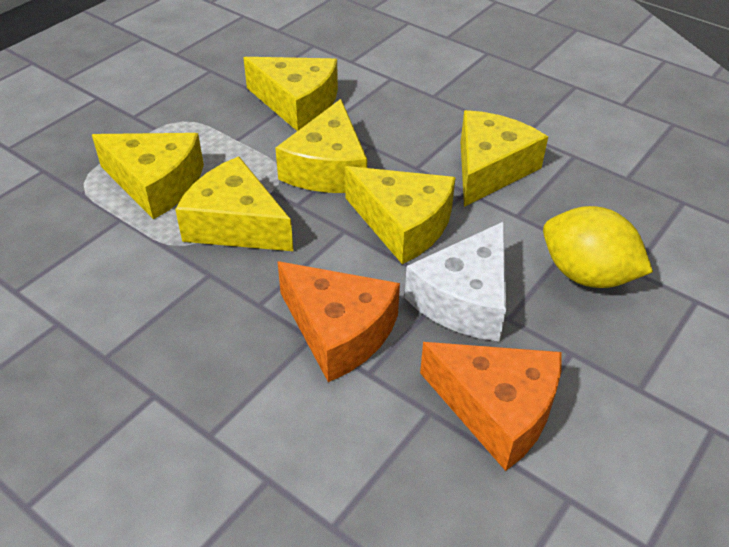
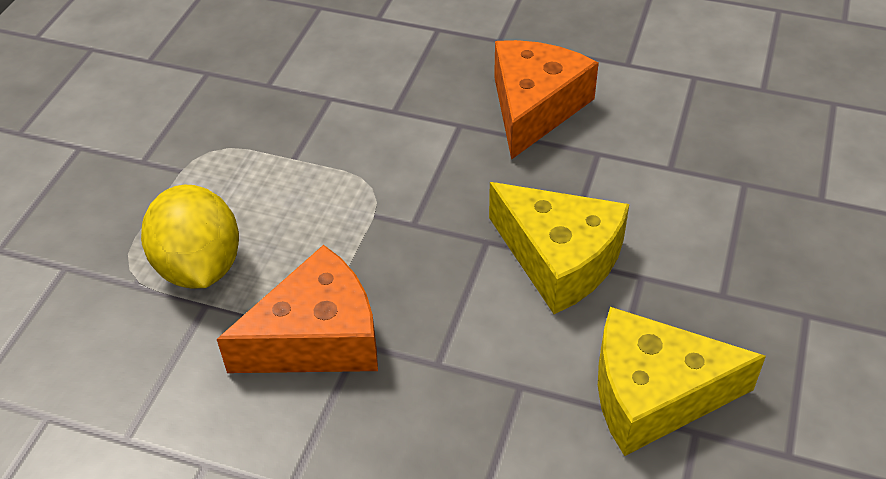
white cheese: [405,221,506,342] = 1 -> none = 0
yellow cheese: [92,133,204,219] [175,156,293,251] [243,57,338,131] [275,99,367,193] [345,166,456,264] [461,110,548,207] = 6 -> [489,182,629,314] [598,307,766,456] = 2

